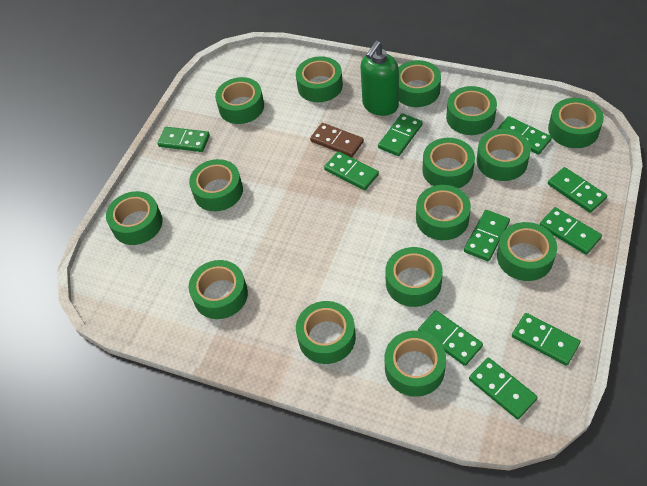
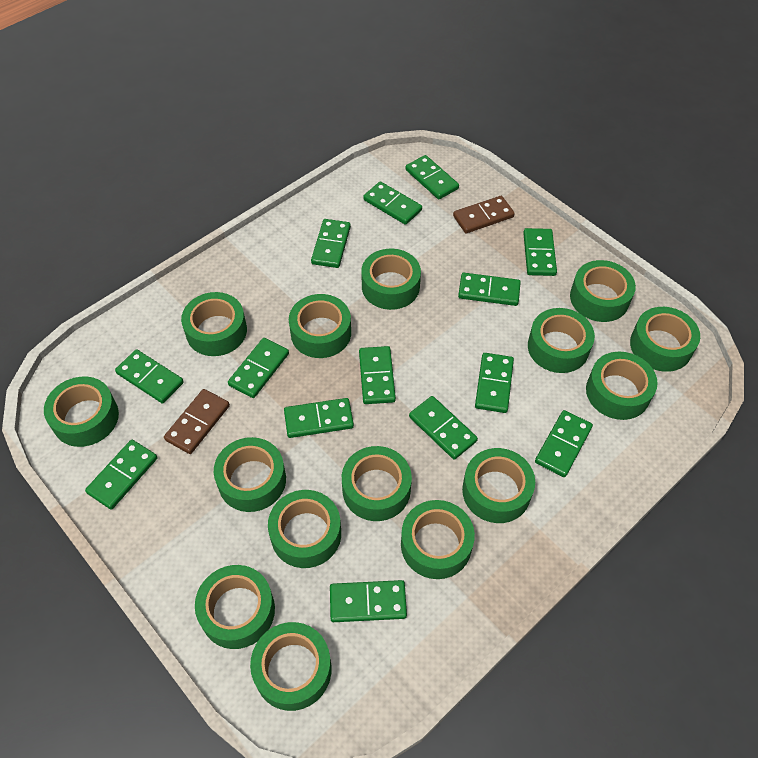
brown domino: [310,123,364,157] = 1 -> [164,389,230,454] [453,196,515,233] = 2
green domino: [158,127,210,152] [324,151,379,190] [378,113,422,156] [418,310,483,366] [464,210,510,261] [469,358,538,419] [497,116,552,155] [512,313,580,366] [539,207,602,255] [548,167,607,213] = 10 -> [85,440,157,509] [115,349,184,404] [228,338,289,398] [284,398,354,438] [311,219,351,268] [330,580,407,622] [359,346,396,404] [363,181,422,225] [406,155,459,199] [409,396,478,460] [458,273,521,306] [475,353,514,413] [523,228,557,276] [535,410,593,477] = 14
green soap dispenser: [361,41,399,116] = 1 -> none = 0

